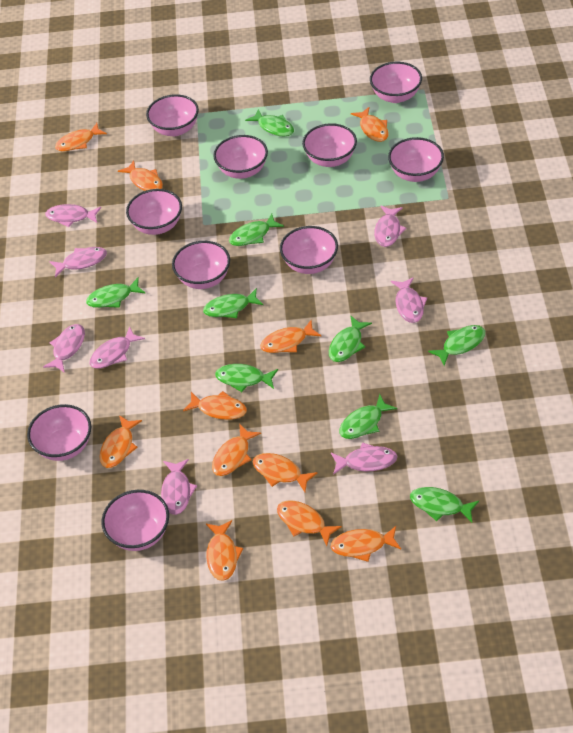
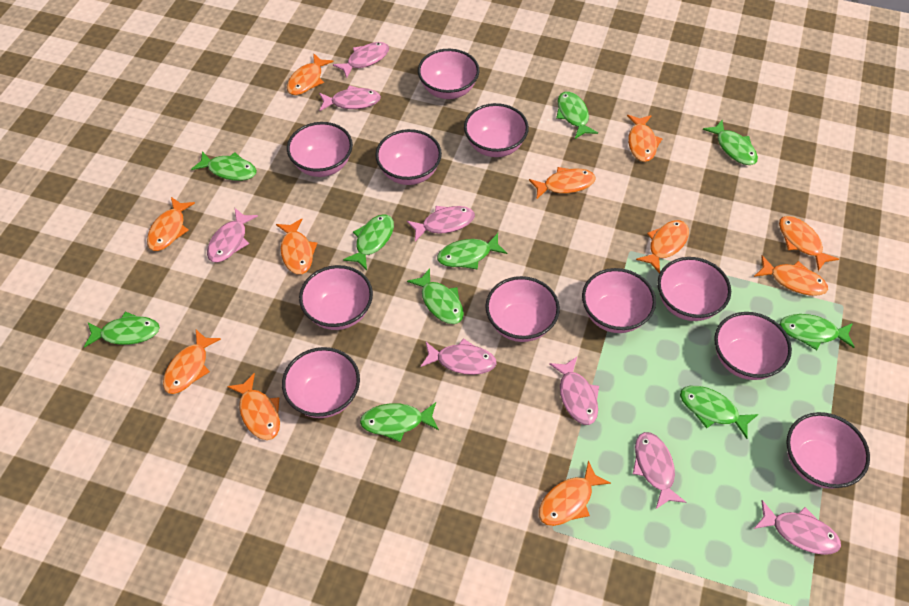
green fish: [86,278,146,308] [203,288,263,318] [215,364,278,392] [229,214,284,246] [245,109,294,137] [329,315,372,362] [339,394,397,439] [410,487,479,523] [428,325,485,366] = 9 -> [84,312,160,348] [191,151,257,181] [343,214,394,270] [360,402,439,442] [407,268,464,324] [437,233,507,269] [556,91,598,139] [680,386,758,439] [703,120,758,165] [779,314,855,350] = 10
pink bowl: [27,404,91,461] [101,490,169,551] [126,189,182,235] [146,94,199,136] [172,241,230,289] [213,135,268,179] [280,226,338,274] [302,123,357,167] [370,62,422,103] [388,137,444,182] = 10 -> [282,347,360,418] [287,122,353,177] [299,265,373,330] [375,129,442,185] [418,49,479,99] [464,103,529,157] [485,276,560,342] [582,268,656,333] [658,257,731,321] [714,312,792,380] [786,412,870,489] = 11

